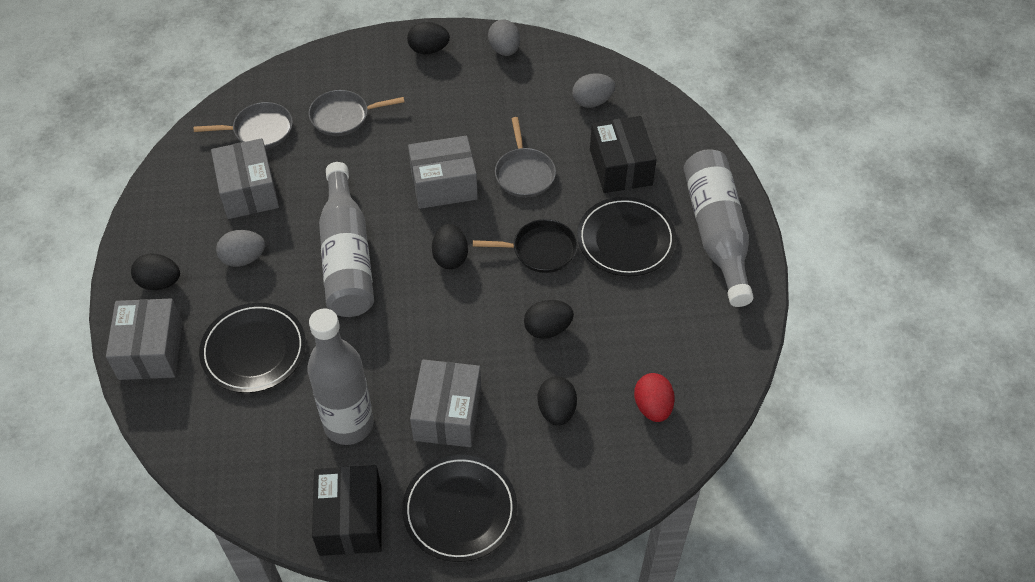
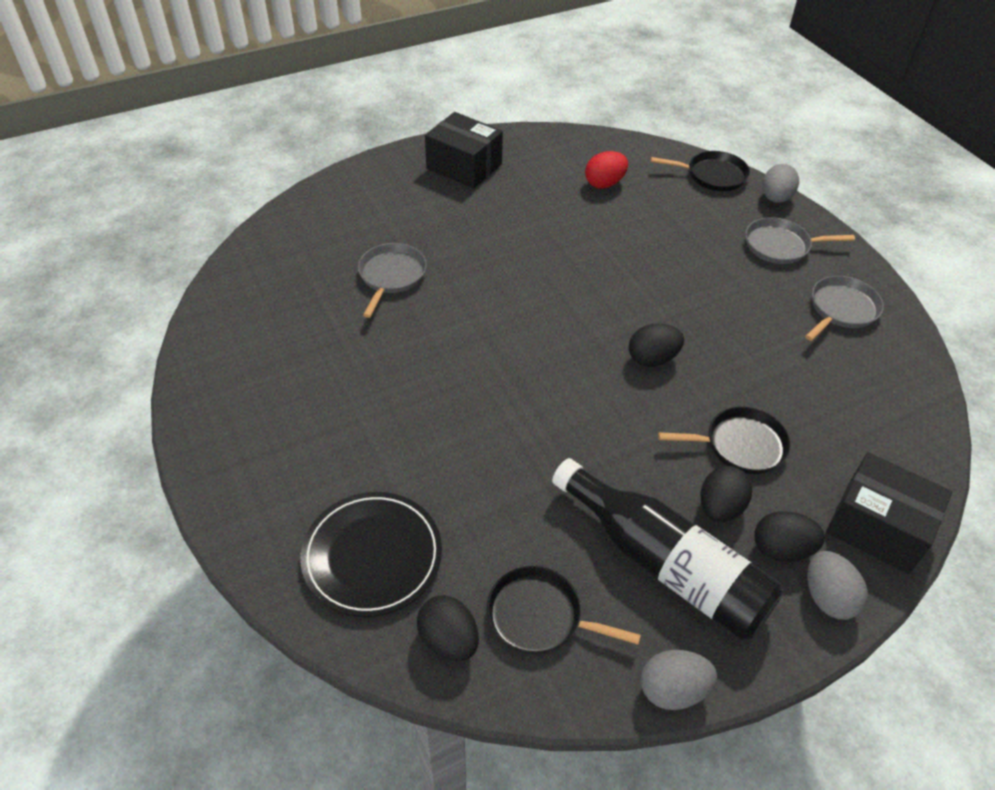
black bottle: none = 0 -> [552,458,783,640] = 1
black egg: [131,253,180,290] [407,22,450,54] [432,224,468,269] [524,300,574,339] [538,376,577,426] = 5 -> [416,595,479,661] [629,323,684,367] [701,466,752,522] [754,511,825,562] = 4
black pan: [473,219,577,273] = 1 -> [487,566,641,654] [651,151,750,191] [658,407,791,474] = 3
black plate: [199,303,306,393] [402,455,517,562] [577,197,676,276] = 3 -> [300,492,442,617] = 1
grey bottle: [307,308,374,445] [319,162,374,317] [684,149,754,307] = 3 -> none = 0
grey box: [106,299,182,380] [211,138,279,219] [408,136,478,209] [410,359,481,447] = 4 -> none = 0

